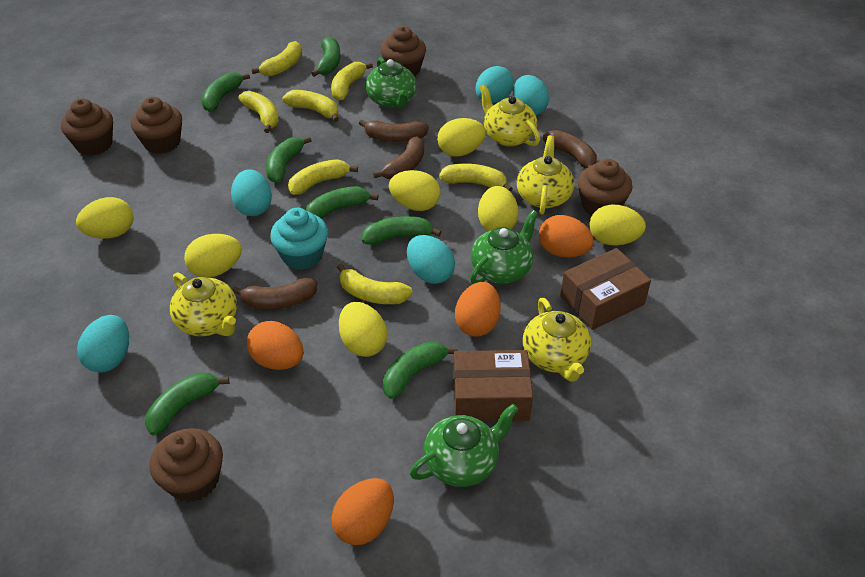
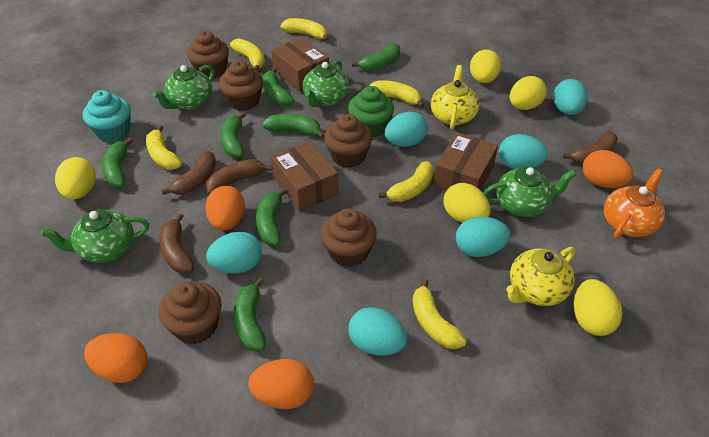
brown box: [453,350,533,422] [560,248,651,330] = 2 -> [271,38,329,92] [271,141,339,211] [433,132,498,191] = 3
green cupcake: none = 0 -> [348,86,394,137] = 1
green teapot: [366,57,417,109] [410,404,519,487] [470,210,538,284] = 3 -> [41,209,149,263] [152,65,215,110] [303,60,349,107] [483,167,576,217] = 4
orange teapot: none = 0 -> [604,169,665,239] = 1
turquoise egg: [77,315,129,373] [231,169,272,216] [407,235,455,284] [475,66,514,103] [513,75,549,115] = 5 -> [206,232,262,273] [348,307,407,356] [385,112,428,147] [456,216,510,257] [499,134,548,169] [553,79,588,115] = 6
yellow banana: [238,91,279,133] [252,41,302,76] [282,90,339,122] [288,159,358,195] [331,62,373,101] [337,264,412,304] [439,164,513,192] = 7 -> [146,125,182,169] [230,38,265,72] [280,18,329,41] [369,80,424,108] [378,161,434,202] [413,279,467,349] = 6
yellow egg: [76,197,134,239] [184,234,242,278] [339,302,387,357] [389,170,440,211] [437,118,486,157] [478,186,519,231] [589,205,646,246] = 7 -> [55,157,96,199] [443,183,491,223] [470,49,501,83] [510,76,547,110] [574,279,622,336] = 5
yellow teapot: [170,272,237,336] [479,84,540,147] [517,135,574,215] [523,298,591,382] = 4 -> [431,65,479,130] [506,247,575,306] = 2

